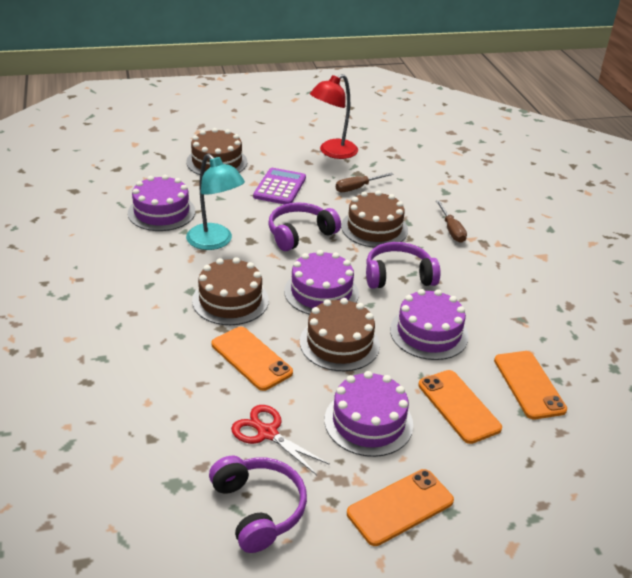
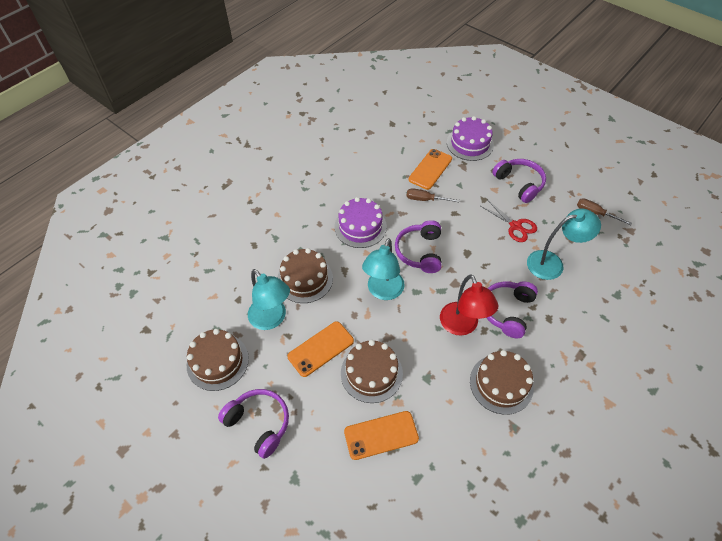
orange phone: [212,326,293,391] [347,469,454,546] [418,370,502,444] [494,351,567,419] = 4 -> [287,321,354,377] [344,411,419,460] [409,149,452,190] = 3
purple cake: [128,175,195,231] [284,250,359,315] [324,371,413,457] [390,289,469,360] = 4 -> [334,197,387,248] [447,116,494,161] = 2
purple calculator: [253,168,306,205] = 1 -> none = 0
purple headphones: [209,456,307,553] [268,202,341,251] [366,242,440,289] = 3 -> [218,389,289,459] [395,220,442,273] [487,281,538,338] [492,159,546,203] = 4
turquoise lamp: [186,153,245,250] = 1 -> [248,269,290,330] [362,238,405,300] [527,209,601,280] = 3

